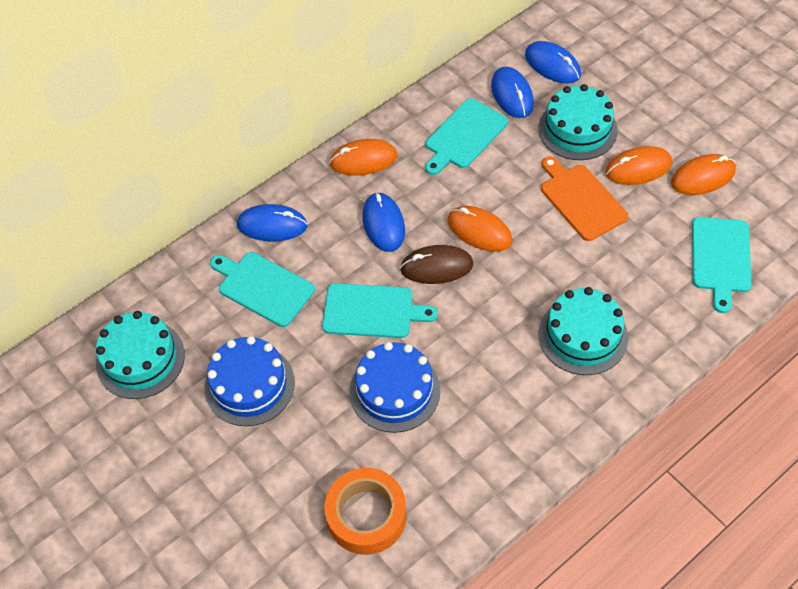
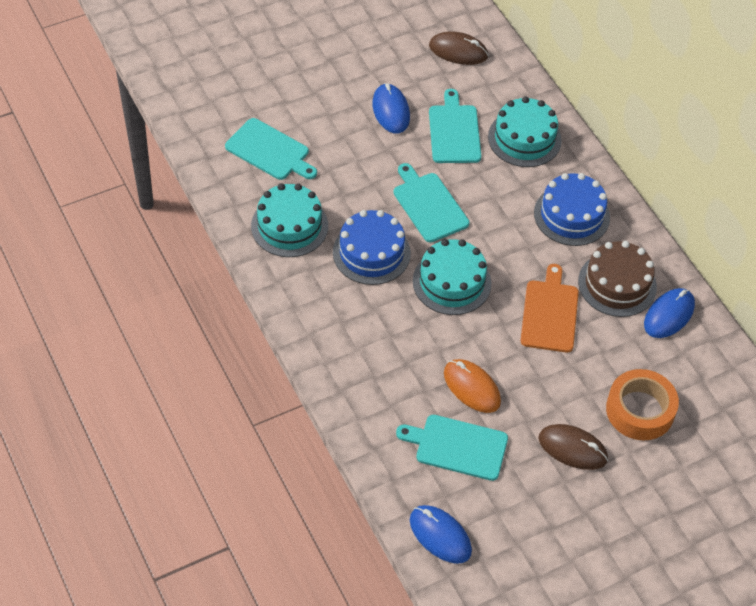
blue mouse: [237,204,307,241] [363,192,405,252] [491,67,534,118] [525,41,581,84] = 4 -> [372,83,410,133] [410,505,472,564] [644,288,695,338] = 3
brown cake: none = 0 -> [578,241,657,317] = 1
brown mouse: [400,245,474,284] = 1 -> [429,31,489,65] [538,424,608,470] = 2
orange mouse: [329,139,398,176] [447,206,513,252] [605,146,672,185] [671,154,736,195] = 4 -> [444,359,501,413] = 1

